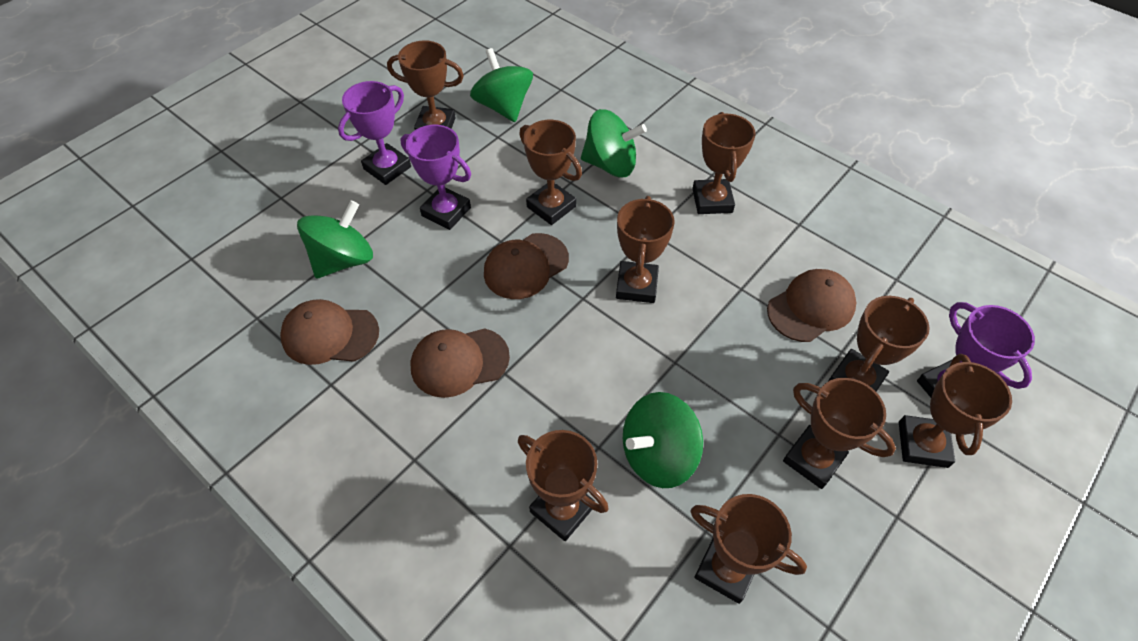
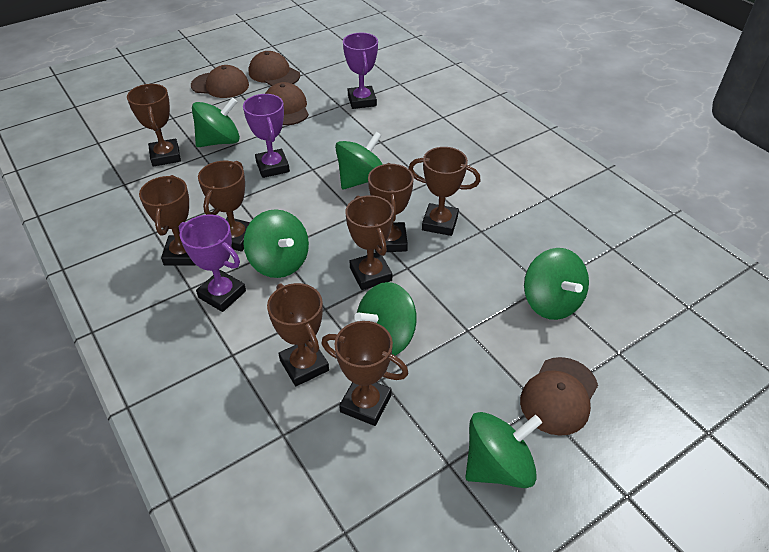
brown trophy: [387,40,464,130] [518,430,608,541] [519,120,582,225] [616,196,675,303] [690,494,807,604] [692,112,756,214] [783,378,896,489] [828,296,930,392] [899,354,1012,468] = 9 -> [127,84,181,167] [139,175,196,266] [198,161,250,252] [267,283,329,386] [322,321,409,426] [345,195,394,290] [368,163,414,252] [409,147,481,236] = 8
green spinning top: [297,200,373,278] [470,48,533,122] [581,109,647,177] [623,392,703,488] = 4 -> [192,98,240,147] [244,209,309,278] [335,132,383,189] [354,282,417,356] [465,412,542,488] [524,248,589,320] = 6

